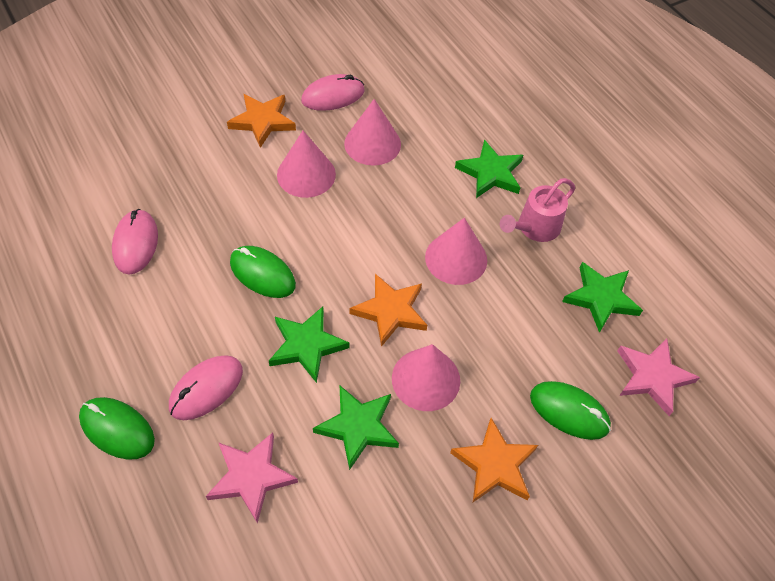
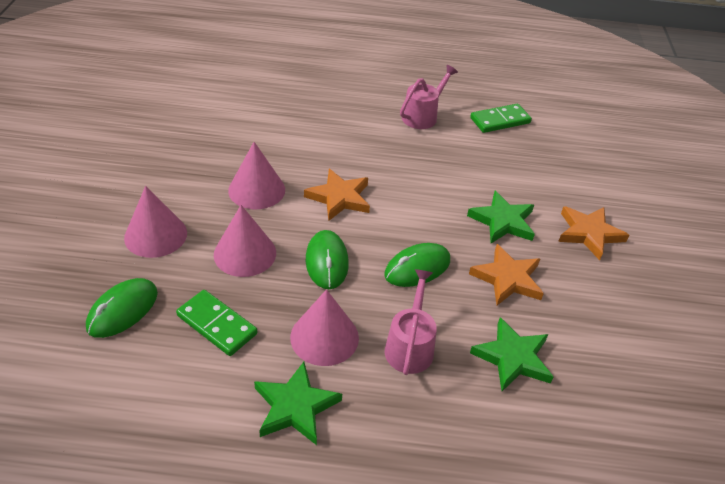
green domino: none = 0 -> [176,290,257,356] [470,104,532,133] = 2
green star: [269,307,350,383] [313,386,399,470] [455,140,523,198] [562,262,643,333] = 4 -> [254,362,342,445] [467,191,535,243] [470,317,554,391] = 3
pink mouse: [112,209,158,275] [169,355,243,420] [301,74,365,111] = 3 -> none = 0
pink star: [206,433,298,523] [617,338,700,416] = 2 -> none = 0
pink watering can: [500,178,575,242] = 1 -> [385,269,437,375] [400,65,458,129] = 2

